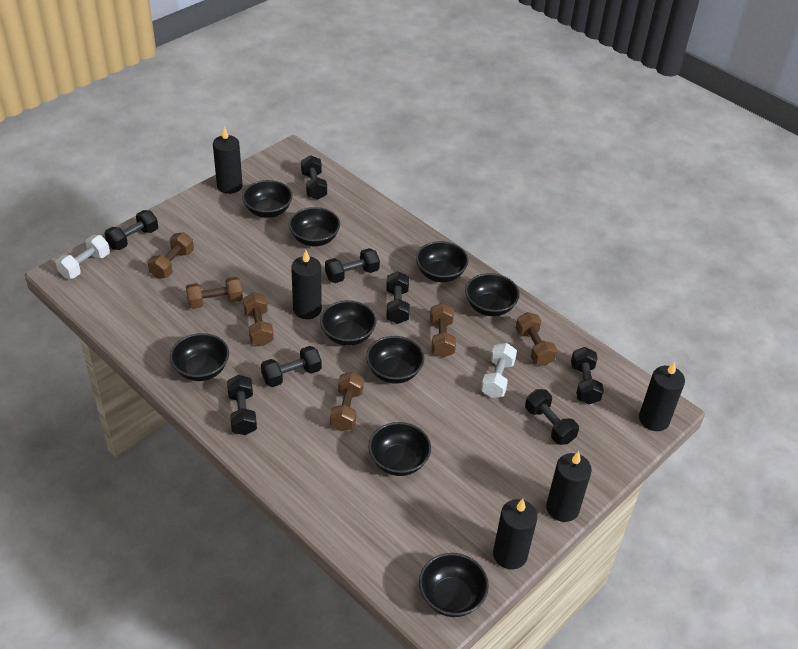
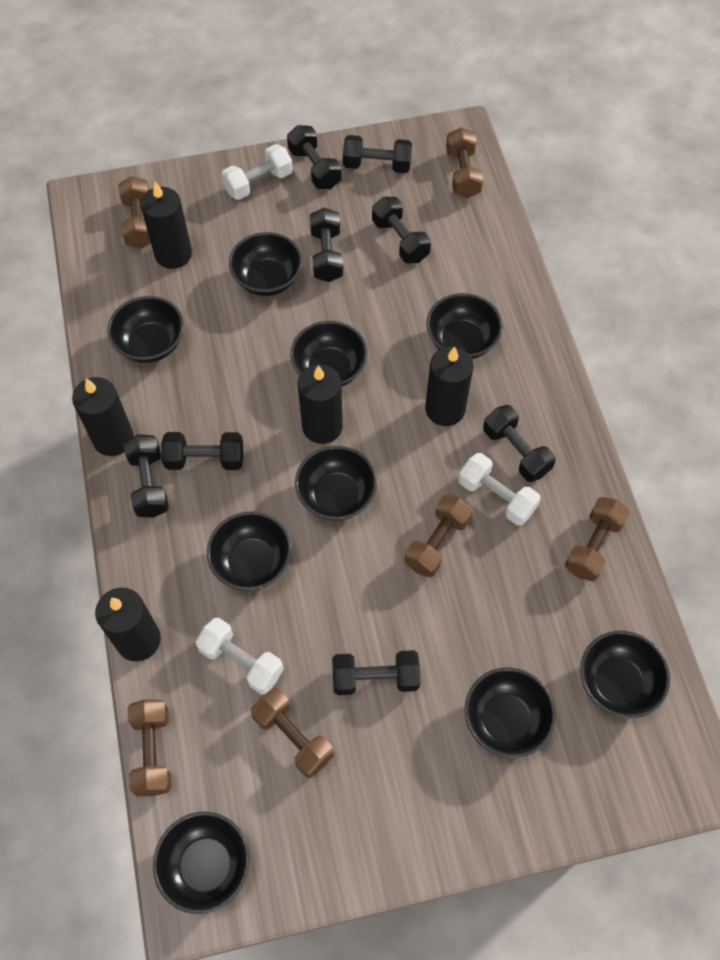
white dumbbell: [55,235,110,279] [481,343,517,398] = 2 -> [196,618,284,694] [221,144,293,200] [458,453,541,526] = 3

